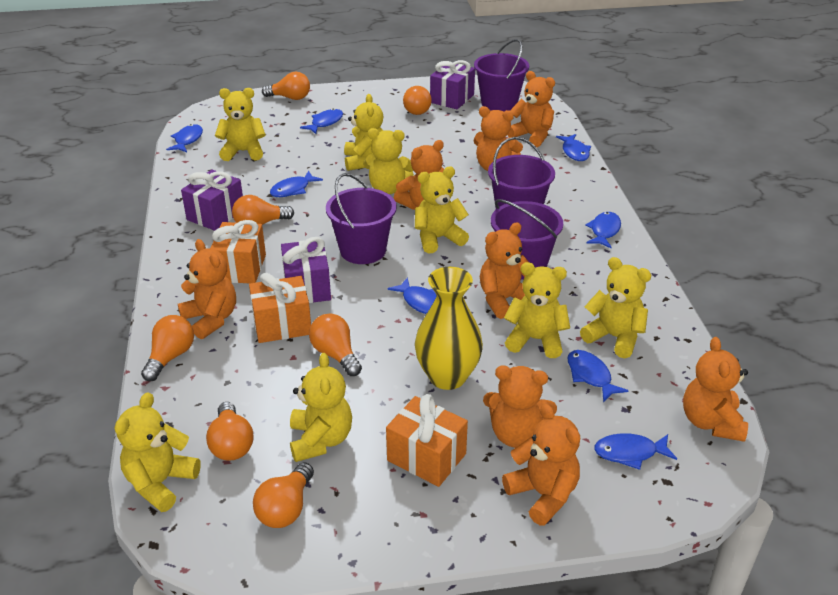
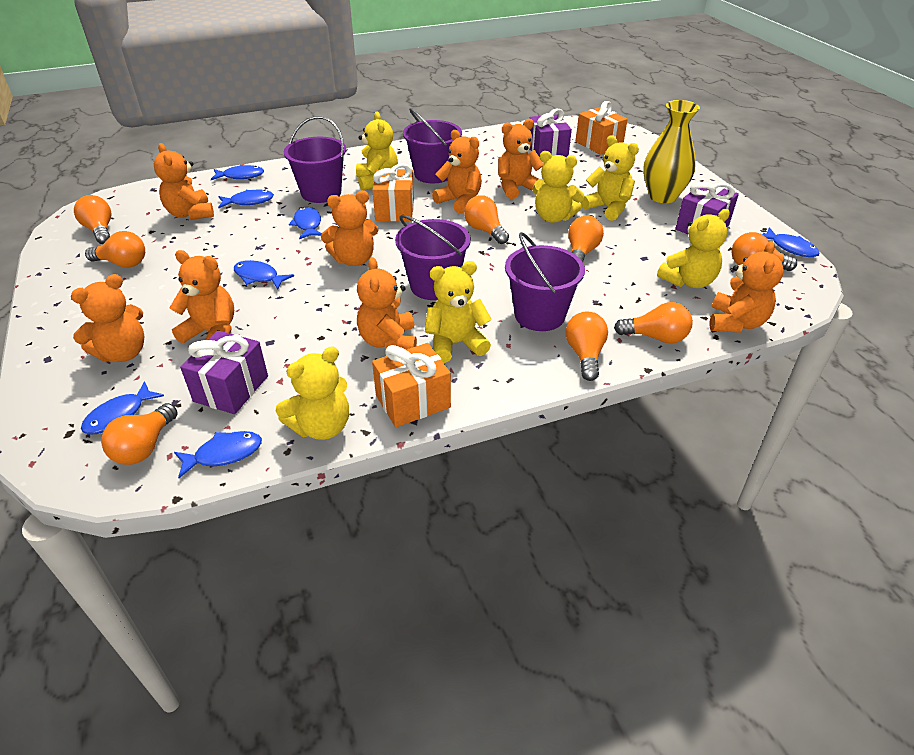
blue fish: [166,124,203,152] [270,171,323,197] [300,108,343,134] [387,277,437,314] [556,134,591,161] [567,350,629,402] [585,212,621,249] [594,433,677,470] = 8 -> [81,381,164,435] [174,431,262,478] [211,165,264,180] [218,190,274,208] [234,260,294,290] [289,207,322,239] [762,227,819,257] = 7
orange light bulb: [141,315,194,381] [206,402,254,461] [232,195,294,225] [253,462,314,528] [262,72,310,100] [309,313,362,376] [403,86,432,115] = 7 -> [74,195,111,244] [85,231,145,268] [101,403,178,465] [464,195,509,244] [566,311,608,381] [568,215,604,262] [614,302,693,343] [732,232,797,271] = 8
yellow teddy bear: [115,392,201,512] [215,88,266,161] [290,353,352,462] [344,94,384,171] [363,128,414,194] [415,166,469,253] [504,262,570,358] [580,257,651,358] = 8 -> [276,346,349,440] [356,112,398,191] [425,261,492,363] [532,151,584,223] [581,135,639,221] [657,209,730,288] = 6

